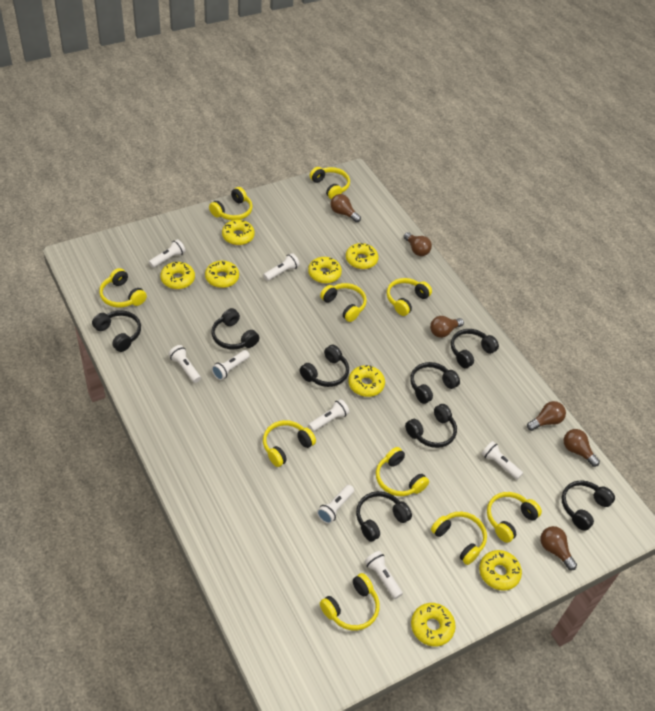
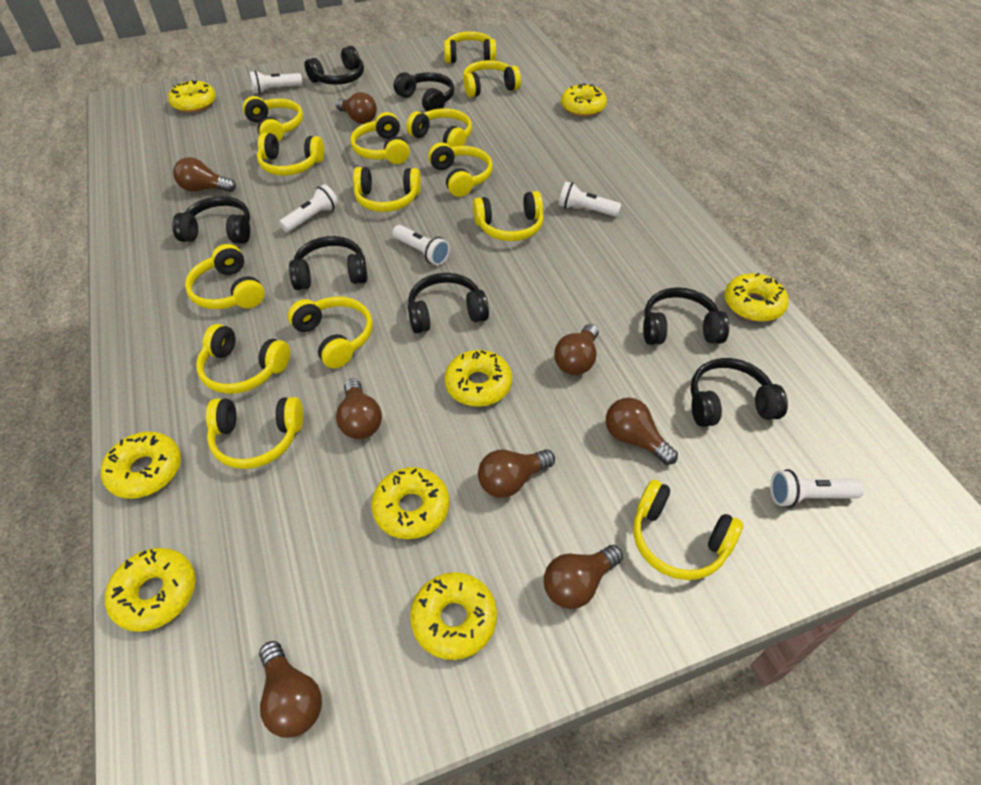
black headphones: [92,310,141,352] [211,308,260,350] [299,345,349,387] [356,491,412,542] [405,404,457,448] [410,362,460,404] [451,329,499,368] [562,480,615,531] = 8 -> [172,196,250,244] [289,236,368,290] [304,46,364,85] [394,72,454,111] [408,273,489,333] [643,287,729,345] [691,358,788,427] = 7
brown light bulb: [331,194,361,222] [404,232,432,256] [430,316,464,338] [527,401,566,431] [541,526,577,570] [563,429,600,467] = 6 -> [173,157,236,192] [259,641,322,738] [336,92,377,124] [336,379,382,439] [478,449,555,498] [544,545,623,609] [554,324,599,375] [606,398,678,465] = 8
white flashlight: [149,239,186,268] [169,345,201,383] [212,350,250,380] [263,253,300,281] [308,399,349,432] [317,485,354,524] [365,551,403,599] [482,441,523,480] = 8 -> [249,70,302,94] [279,184,339,232] [392,225,450,265] [559,182,621,217] [770,469,864,507] = 5
yellow headphones: [99,268,147,308] [209,187,253,220] [263,420,316,467] [310,167,350,199] [320,283,367,322] [320,573,380,631] [376,447,429,496] [387,278,432,316] [431,512,487,565] [487,492,542,543] = 10 -> [185,244,265,309] [196,324,290,394] [206,397,303,469] [243,96,303,142] [257,133,324,176] [288,297,373,369] [350,112,410,164] [353,167,421,212] [406,108,472,147] [428,142,493,197] [444,31,496,63] [463,60,521,97] [473,191,544,241] [633,480,743,580] = 14

